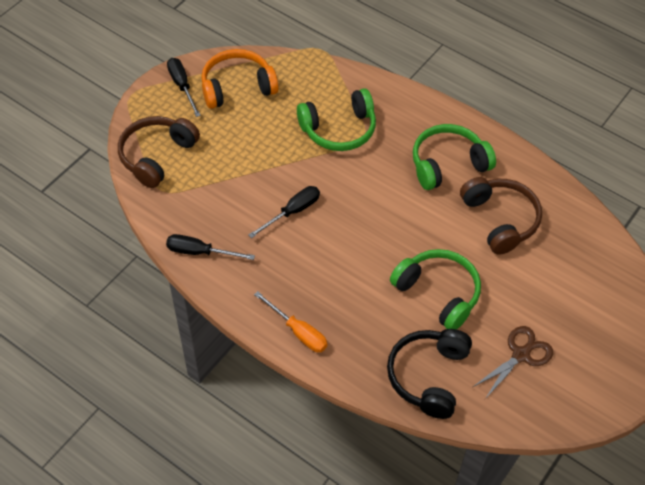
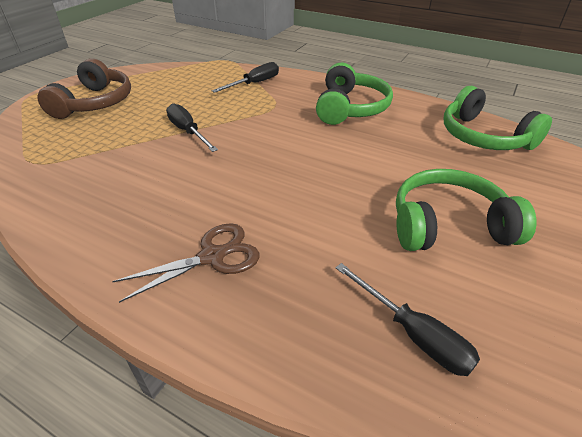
black headphones: [387,329,472,419] = 1 -> none = 0
brown headphones: [118,116,200,188] [460,177,542,255] = 2 -> [37,58,131,119] = 1
orange headphones: [201,49,279,109] = 1 -> none = 0
orange screwdriver: [254,291,327,352] = 1 -> none = 0

